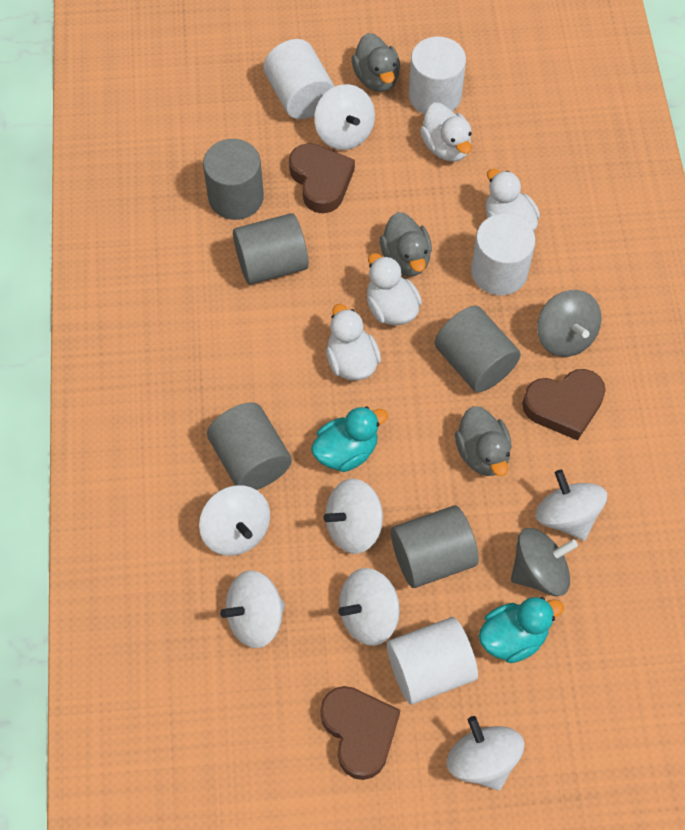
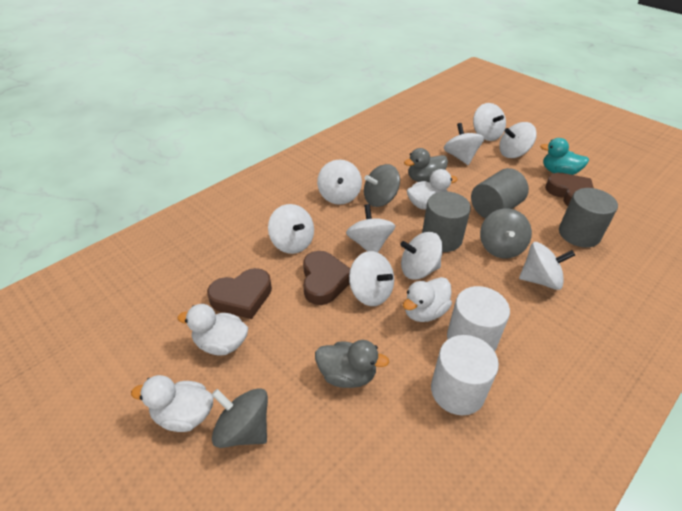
grey cylinder: [203,139,264,220] [207,402,292,490] [233,213,309,285] [391,506,479,588] [434,306,521,392] = 5 -> [422,191,471,252] [471,168,529,219] [559,188,618,248] = 3
grey duck: [352,33,400,92] [380,212,432,276] [455,406,512,476] = 3 -> [315,340,389,388] [404,148,448,182] = 2
grey spinning top: [511,528,578,596] [537,290,601,357] = 2 -> [212,388,268,448] [364,164,400,207] [480,208,532,258] = 3
turquoise duck: [311,406,388,472] [479,597,564,663] = 2 -> [540,138,589,175] = 1
white cylinder: [264,39,335,119] [387,617,478,705] [409,36,466,114] [471,214,536,295] = 4 -> [431,335,499,415] [447,286,510,352] = 2
white spinning top: [199,485,270,556] [220,570,285,648] [314,84,375,150] [323,479,383,554] [338,568,400,646] [447,716,524,791] [535,470,607,541] = 7 -> [268,204,314,254] [317,160,362,205] [346,204,395,252] [349,251,394,306] [400,232,443,280] [444,123,484,165] [473,103,506,141] [499,122,537,158] [519,242,575,290] = 9

